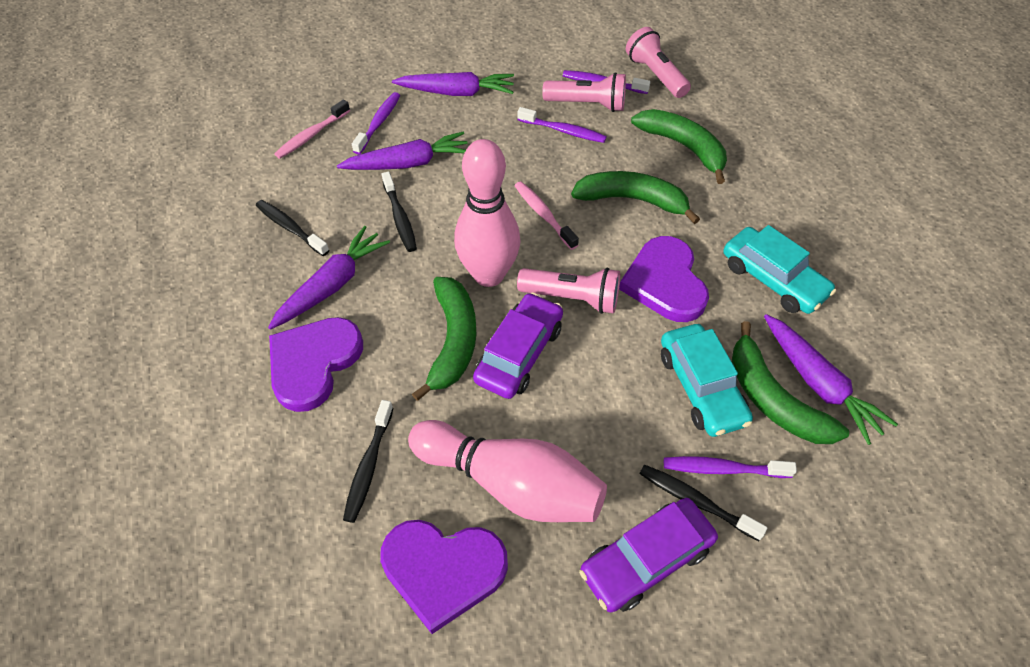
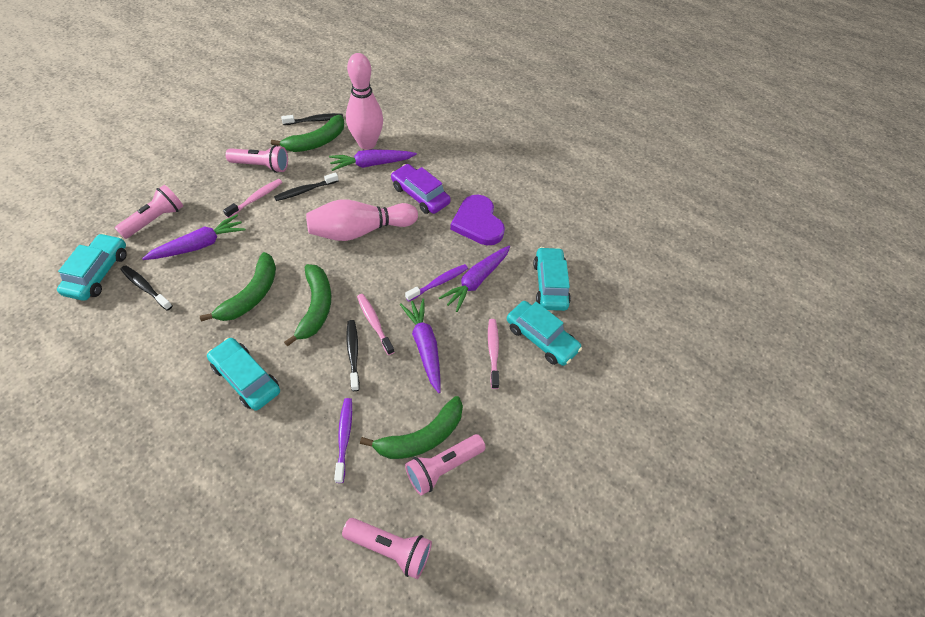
pink flashlight: [517,267,620,314] [542,72,626,112] [626,27,691,98] = 3 -> [115,185,183,239] [226,145,288,173] [342,518,432,579] [405,434,486,495] = 4
pink toothbrush: [274,99,350,159] [515,181,579,250] = 2 -> [223,179,282,218] [357,294,394,355] [488,319,499,389] = 3
purple car: [473,292,563,399] [579,498,718,612] = 2 -> [391,164,451,214] = 1
purple heart: [269,317,363,412] [380,520,508,634] [619,236,709,322] = 3 -> [450,195,505,245] = 1
purple toothbrush: [352,92,400,155] [517,107,607,143] [563,70,651,94] [664,456,797,478] = 4 -> [334,398,352,483] [405,264,468,301] = 2
turquoise car: [661,324,753,437] [724,225,836,314] = 2 -> [57,233,127,301] [207,337,280,411] [507,301,582,366] [533,247,571,311] = 4

